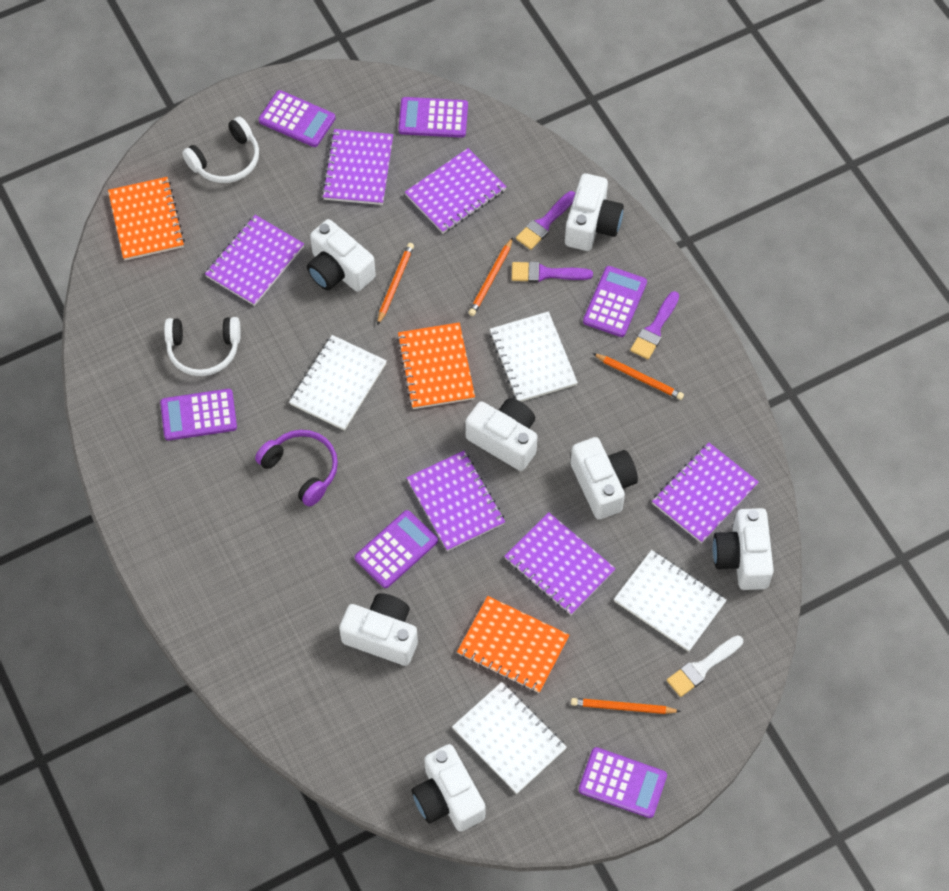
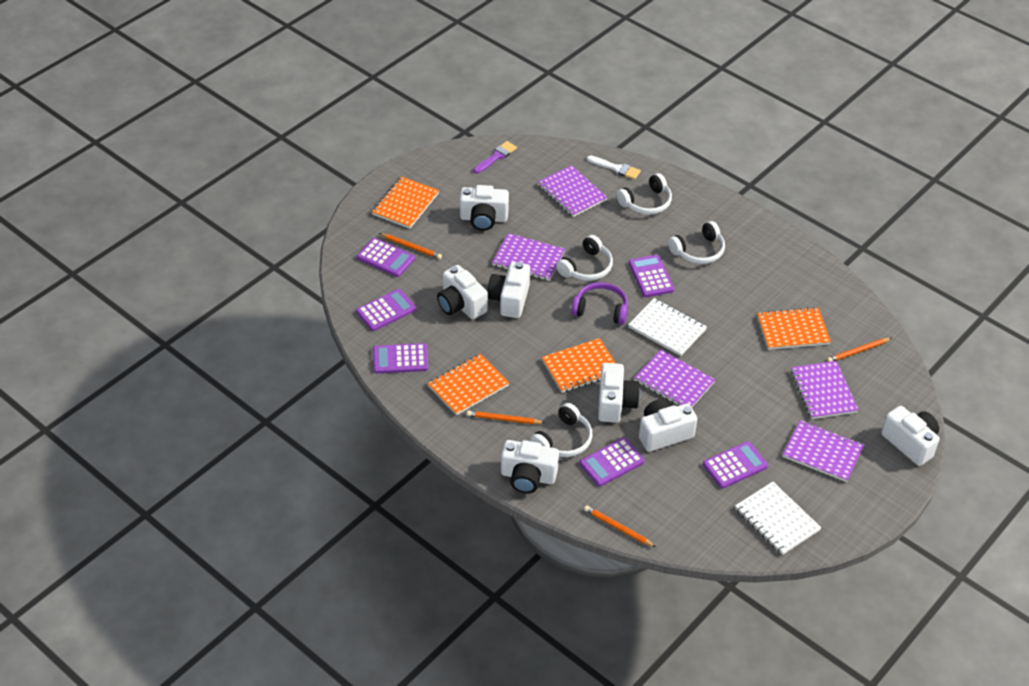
orange notebook: [108,177,185,260] [397,322,475,409] [457,596,569,693] = 3 -> [372,177,439,229] [428,354,509,415] [541,338,616,393] [757,307,831,350] = 4
purple brush: [512,261,593,283] [516,191,575,250] [630,291,679,359] = 3 -> [474,141,517,173] = 1
purple notebook: [205,215,304,306] [322,129,393,205] [405,148,507,234] [407,451,505,551] [504,512,616,615] [652,443,759,543] = 6 -> [492,233,565,281] [538,165,608,217] [634,350,715,408] [783,420,864,482] [791,361,858,419] = 5
white headphones: [164,317,241,376] [182,116,259,183] = 2 -> [530,403,592,457] [556,235,613,281] [617,173,672,215] [668,221,725,264] = 4
white notebook: [289,335,387,431] [452,682,567,794] [490,311,578,402] [614,550,727,652] = 4 -> [628,298,707,356] [735,482,821,555] = 2

